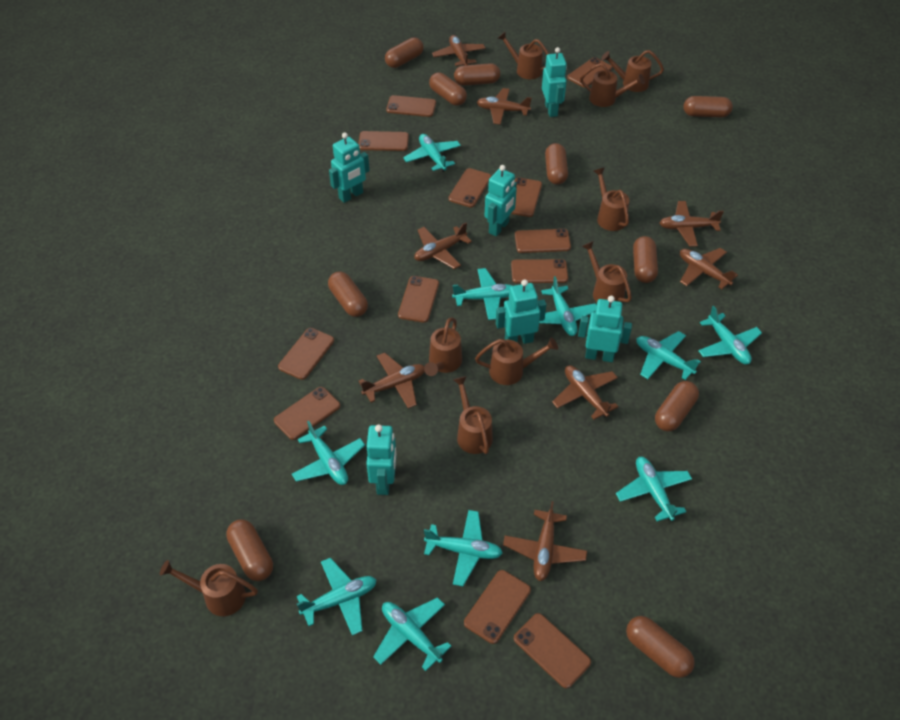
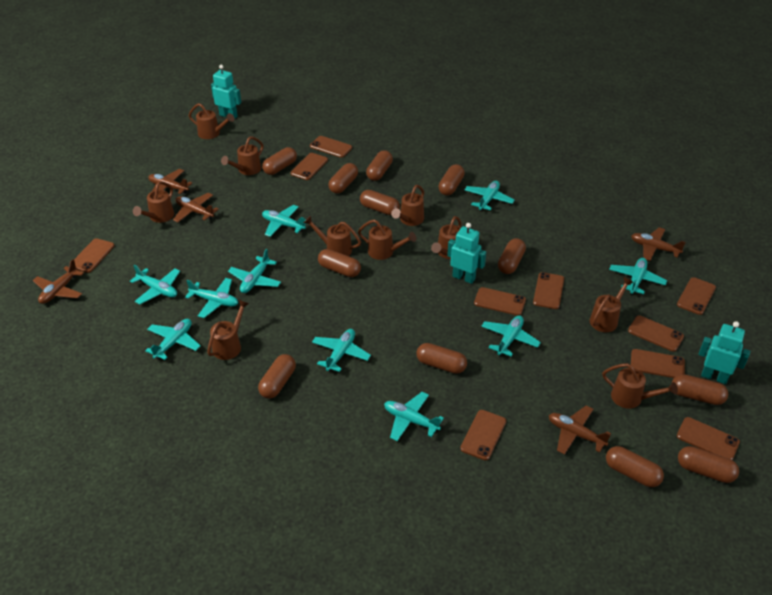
brown capsule: [226,519,273,581] [328,272,368,317] [385,37,424,68] [429,73,467,106] [454,63,500,86] [545,143,568,185] [626,616,695,678] [633,236,658,283] [655,381,699,431] [683,96,733,118] = 10 -> [258,354,296,398] [262,147,297,175] [318,249,361,277] [328,163,358,194] [360,190,400,215] [366,150,393,181] [416,343,467,374] [438,164,465,195] [498,238,526,274] [606,446,664,487] [672,374,728,405] [678,446,739,483] = 12
brown phone: [274,387,340,440] [278,328,334,380] [358,131,409,151] [386,95,436,117] [398,276,439,323] [448,168,491,208] [464,570,531,644] [511,177,542,217] [511,259,568,283] [514,613,591,689] [515,229,571,253] [567,57,612,88] = 12 -> [74,238,115,273] [290,153,328,180] [310,136,352,158] [460,410,506,461] [474,287,526,316] [533,272,564,309] [628,316,684,352] [631,349,685,378] [677,277,716,315] [677,417,740,460] = 10
brown plane: [359,353,425,409] [414,223,472,269] [432,35,486,66] [477,88,532,125] [503,501,587,581] [552,365,618,420] [660,201,724,247] [680,248,738,289] = 8 -> [33,259,84,304] [148,169,192,194] [173,193,219,222] [549,405,611,455] [631,227,686,261] = 5
brown watering can: [160,560,258,616] [424,318,462,376] [453,376,493,454] [475,338,558,385] [497,32,549,79] [580,63,645,107] [582,241,632,303] [594,168,629,231] [601,50,664,92] = 9 -> [133,181,174,223] [188,103,234,139] [207,300,249,360] [221,136,264,175] [304,216,361,256] [358,219,416,260] [391,185,424,226] [431,216,461,259] [590,277,633,332] [602,363,678,409] = 10
turquoise robot: [329,133,369,203] [366,425,397,495] [484,165,517,236] [496,279,546,344] [542,47,567,117] [578,296,632,362] = 6 -> [211,65,241,119] [447,223,486,284] [698,321,750,384] = 3

